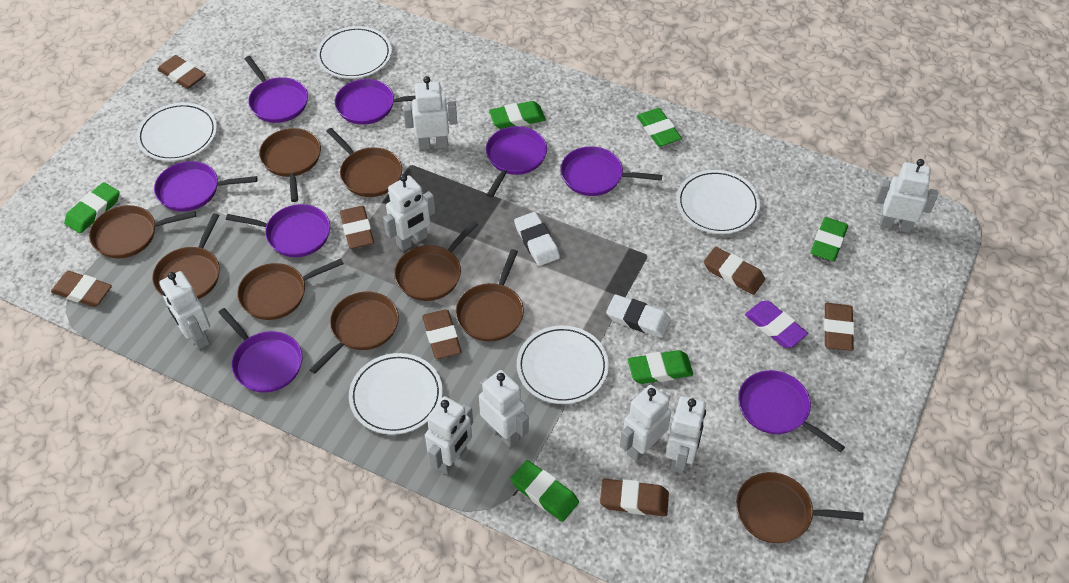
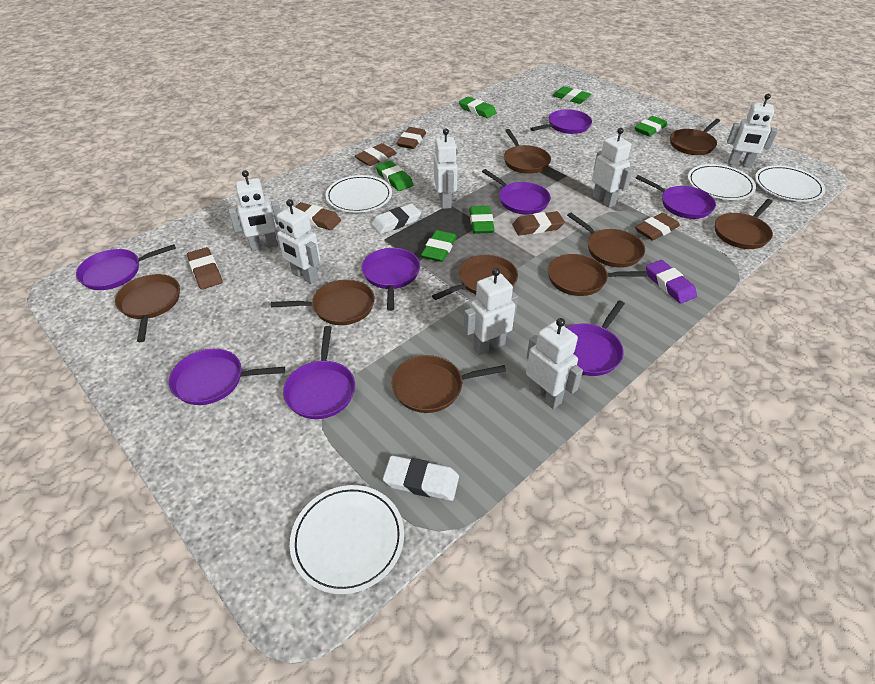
brown eraser: [51,271,112,307] [158,55,206,89] [340,206,374,249] [422,309,462,359] [600,479,669,516] [704,247,765,295] [824,303,854,351] = 7 -> [187,247,223,289] [296,202,341,230] [355,143,397,166] [396,127,426,149] [512,211,565,235] [635,213,680,241] = 6
white plate: [136,103,217,161] [317,26,392,79] [349,353,443,435] [517,325,609,404] [677,170,760,234] = 5 -> [290,485,404,594] [325,175,392,213] [688,164,756,200] [755,166,825,202] = 4
white robot: [159,271,210,349] [383,174,436,251] [403,76,457,150] [425,396,473,475] [479,370,529,447] [620,385,671,462] [665,396,706,474] [875,159,938,233] = 8 -> [229,170,281,251] [275,199,320,284] [434,128,458,209] [464,268,518,355] [526,318,583,409] [592,128,633,208] [727,94,778,168] = 7

